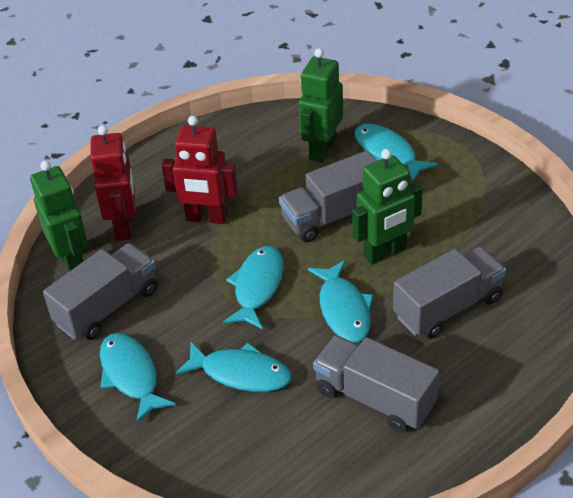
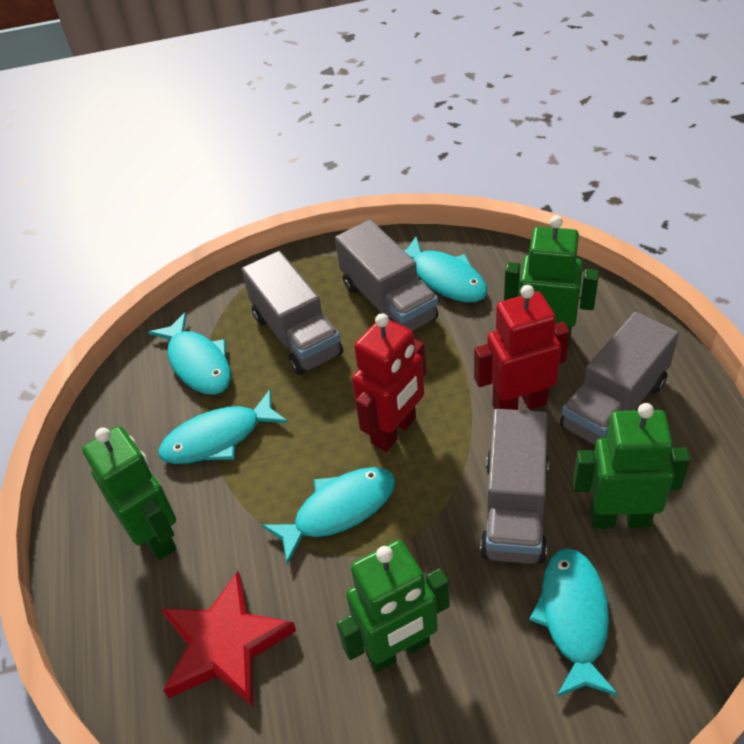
green robot: [30,161,88,272] [298,48,343,163] [352,149,423,265] = 3 -> [82,426,177,560] [337,540,450,672] [504,215,599,346] [573,403,690,529] = 4
red star: none = 0 -> [161,571,296,707] = 1

